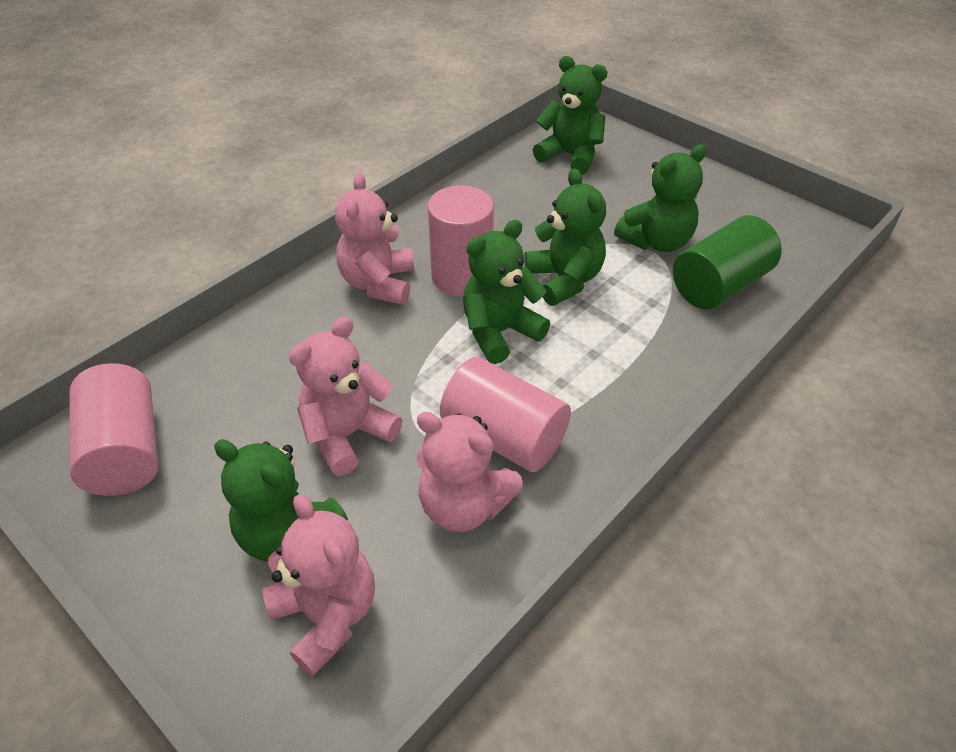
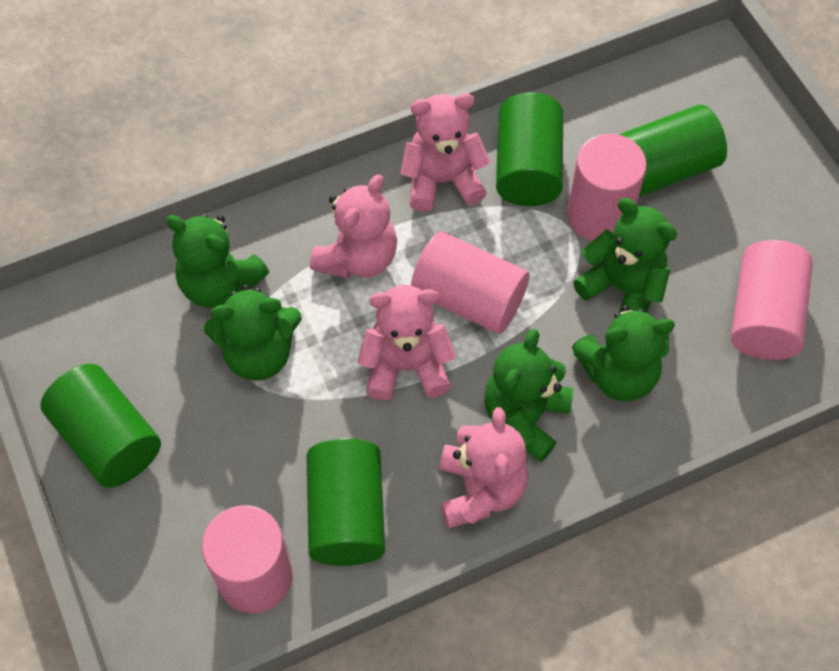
green cylinder: [673,215,782,310] = 1 -> [40,364,161,488] [306,438,385,566] [496,92,563,206] [619,105,727,197] = 4
pink cylinder: [69,363,158,496] [428,185,494,296] [440,357,571,472] = 3 -> [202,505,293,613] [411,231,529,334] [567,134,647,241] [731,240,813,360] = 4

